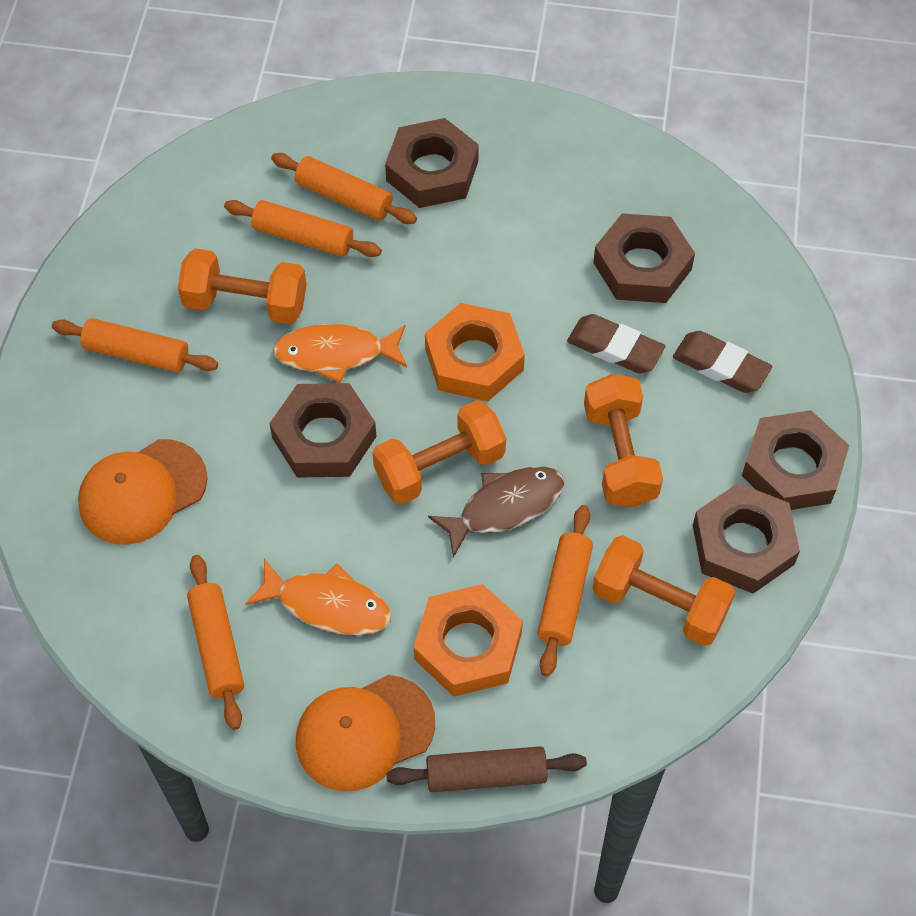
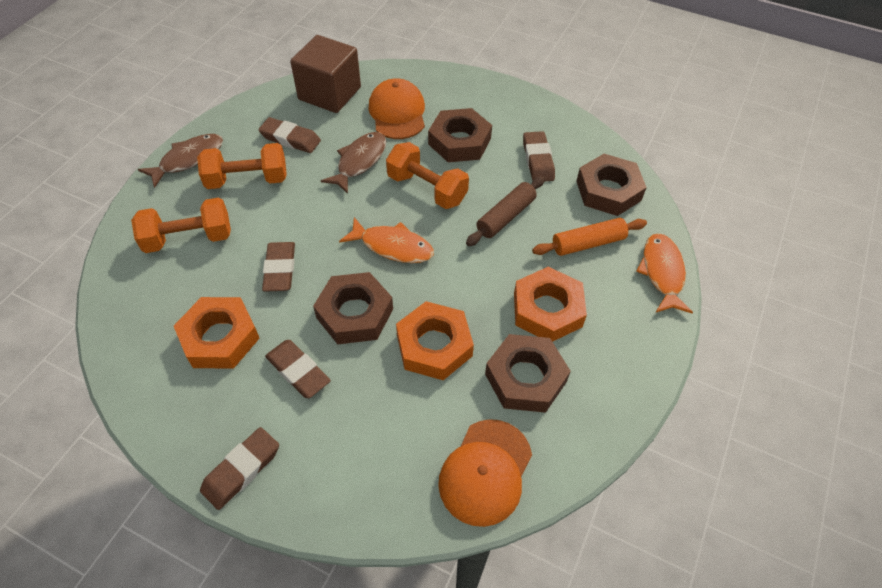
brown cube: none = 0 -> [290,35,361,113] = 1
brown eraser: [567,314,665,373] [673,331,772,393] = 2 -> [200,427,279,510] [258,117,321,153] [262,242,295,292] [265,340,331,398] [523,131,555,181] = 5
brown fish: [428,466,565,558] = 1 -> [138,134,223,188] [321,132,386,194] = 2
brown nut: [269,383,376,478] [385,118,479,208] [593,213,695,303] [693,483,800,594] [742,410,849,510] = 5 -> [313,272,393,344] [428,108,492,162] [485,334,571,413] [577,154,647,216] = 4
orange dumbbell: [178,248,306,324] [373,400,506,505] [584,374,663,507] [592,535,735,646] = 4 -> [131,198,231,253] [197,143,287,189] [386,142,469,209] = 3
orange nut: [414,584,523,697] [425,303,525,401] = 2 -> [174,297,260,368] [396,301,474,380] [514,267,587,342] = 3
orange rolling pin: [52,318,218,372] [187,555,244,730] [224,200,382,257] [271,153,417,224] [537,505,593,676] = 5 -> [532,218,647,256] = 1

